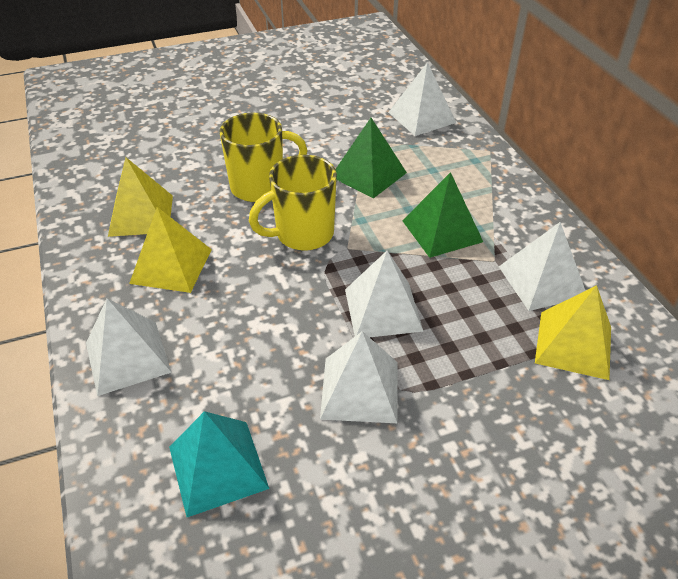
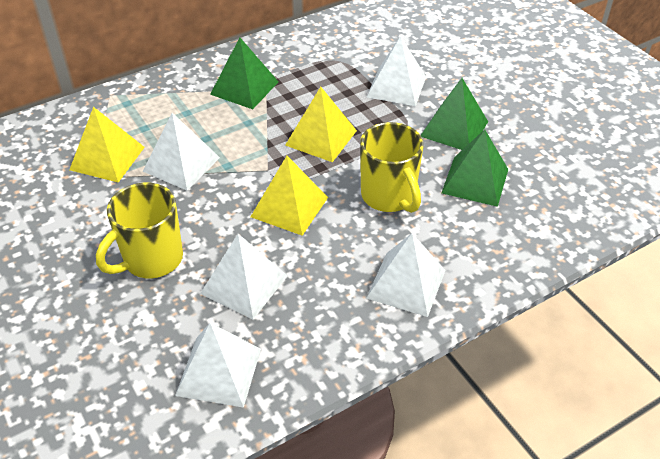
green pyramid: [336,118,407,198] [402,172,483,258] = 2 -> [210,37,279,109] [421,78,488,150] [441,129,508,207] = 3
turquoise pyramid: [169,411,269,517] = 1 -> none = 0

